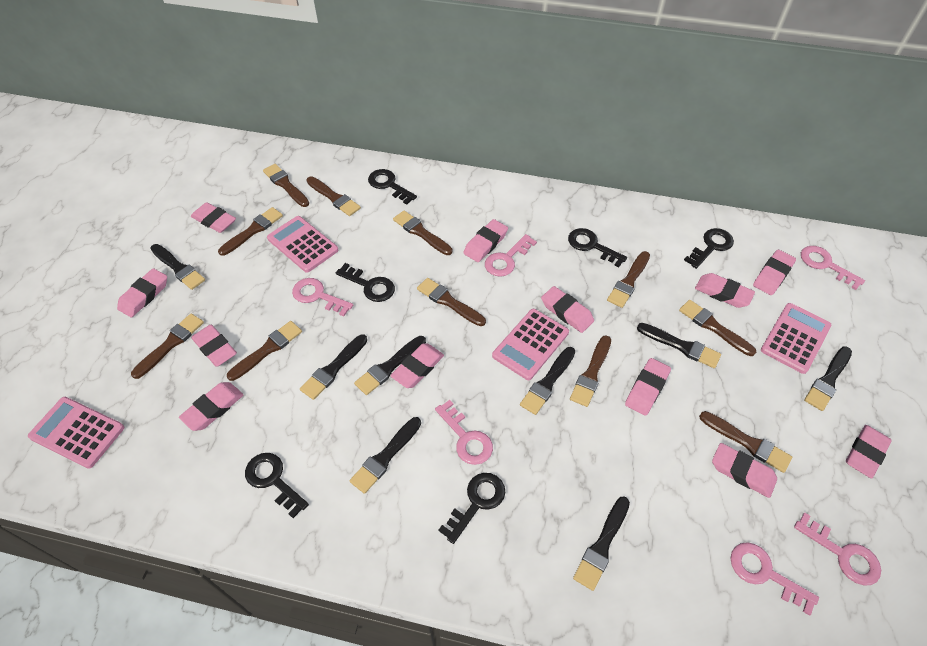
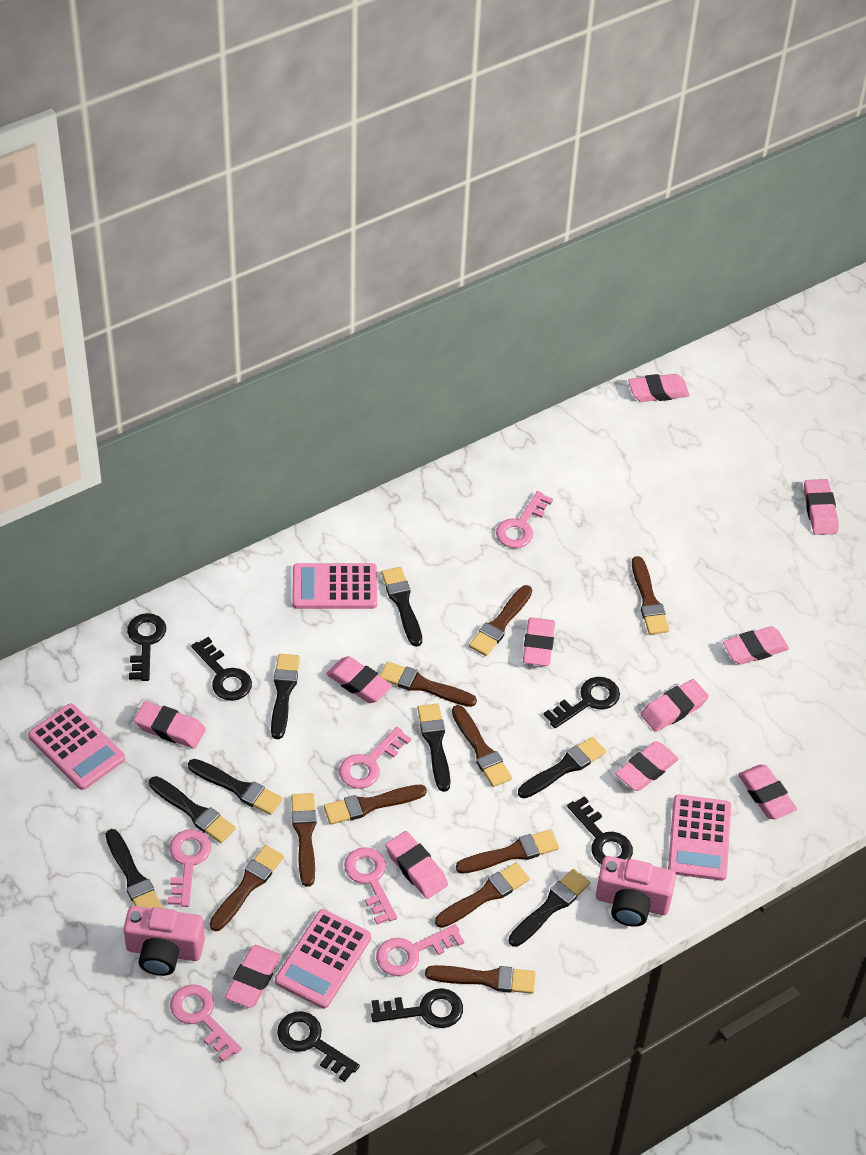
brown brush: [131,313,204,379] [218,207,283,256] [227,321,302,381] [263,164,309,207] [306,176,361,216] [393,211,452,255] [417,278,486,326] [570,335,611,407] [607,251,650,308] [679,300,756,356] [699,411,792,473] = 11 -> [210,845,284,931] [291,793,317,887] [324,785,427,825] [380,661,477,707] [425,965,536,994] [435,863,530,928] [452,705,512,787] [456,830,559,874] [469,585,532,656] [632,556,669,635] = 10
pink camera: none = 0 -> [123,906,205,976] [596,856,676,927] = 2
pink eraser: [117,268,167,317] [179,382,243,431] [191,202,236,233] [191,325,237,367] [390,343,444,388] [463,219,508,262] [541,286,594,333] [625,358,671,416] [695,273,755,308] [712,443,777,498] [753,250,796,295] [846,425,891,478] = 12 -> [134,701,206,749] [225,945,281,1008] [326,656,392,703] [385,831,448,899] [523,617,555,666] [615,741,679,791] [628,374,689,402] [641,679,709,732] [723,626,789,665] [738,764,797,819] [804,479,838,535] = 11

